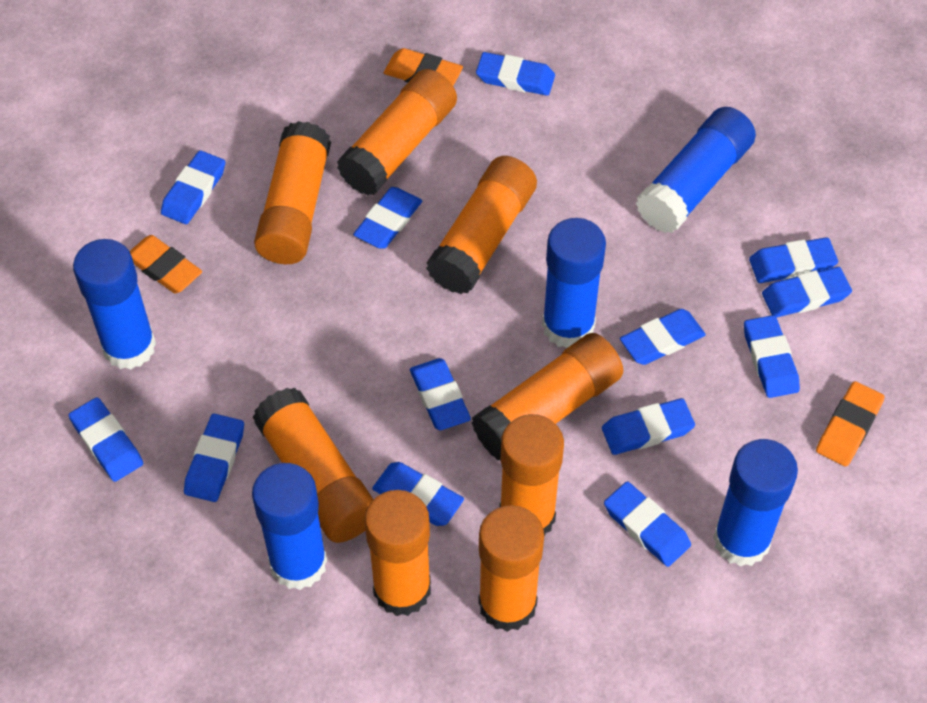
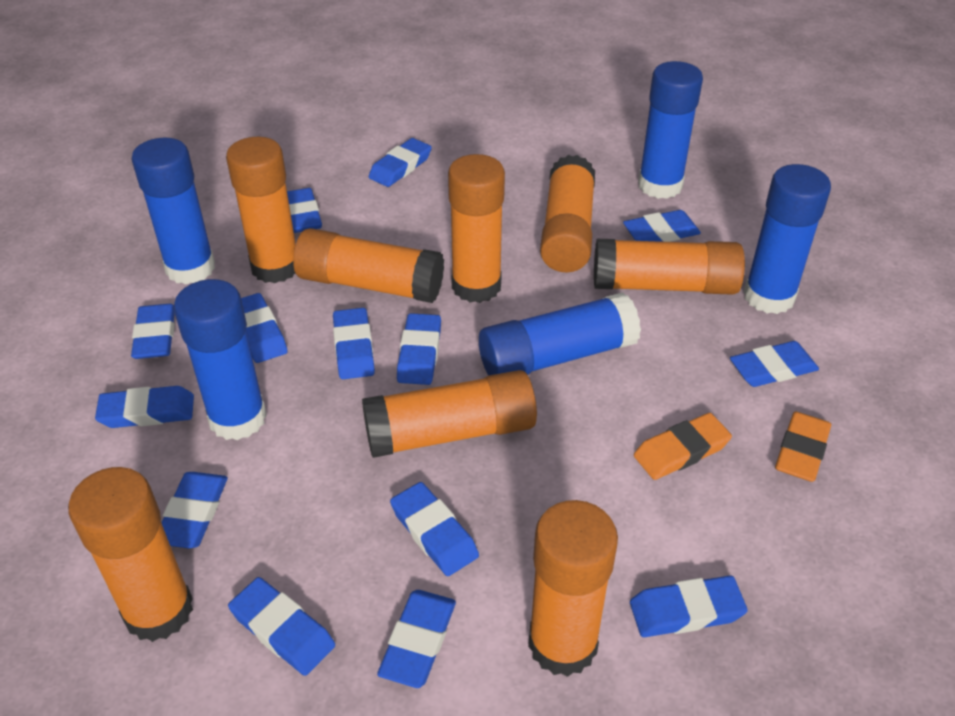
blue eraser: [69,397,143,482] [161,150,225,224] [184,414,244,502] [353,187,422,249] [372,462,464,526] [410,358,471,431] [476,52,555,96] [602,398,695,455] [604,481,691,567] [620,309,706,365] [744,315,800,398] [749,237,838,283] [762,267,852,318] = 13 -> [95,386,194,428] [131,304,175,359] [162,472,228,548] [228,577,335,676] [241,293,288,363] [287,188,322,233] [333,308,375,379] [369,138,432,187] [377,590,456,688] [390,482,479,576] [397,313,441,385] [623,210,701,242] [630,576,748,637] [730,341,819,387] = 14
orange eraser: [130,235,202,294] [384,48,463,86] [816,381,885,466] = 3 -> [634,413,732,480] [775,411,831,482] = 2

